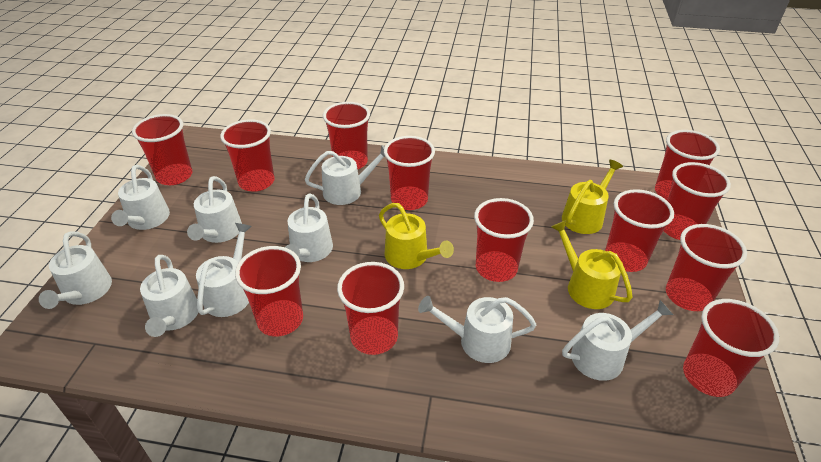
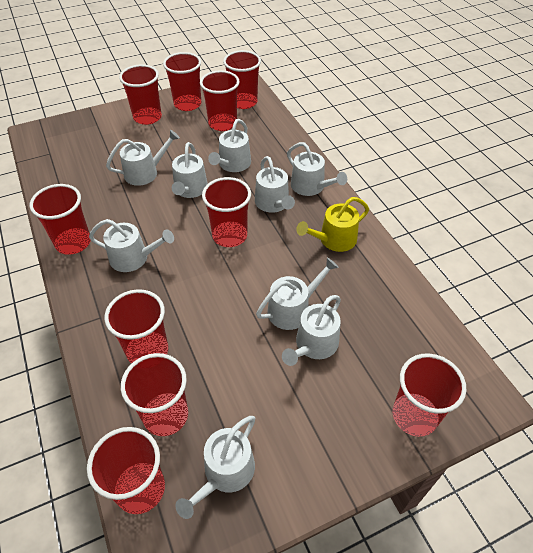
red cup: [132,114,192,185] [220,119,275,192] [235,246,303,337] [323,102,370,169] [337,262,404,355] [384,136,435,210] [474,198,534,282] [605,189,674,272] [655,130,720,200] [664,162,731,240] [666,224,747,311] [683,299,779,397] = 12 -> [30,184,91,255] [87,427,165,514] [104,289,168,364] [119,65,162,125] [121,353,188,436] [163,52,201,111] [200,70,240,131] [202,177,251,247] [223,50,261,109] [393,353,467,437] = 10
yellow watering can: [379,203,454,269] [551,220,632,309] [562,160,623,234] = 3 -> [296,197,369,252] = 1

